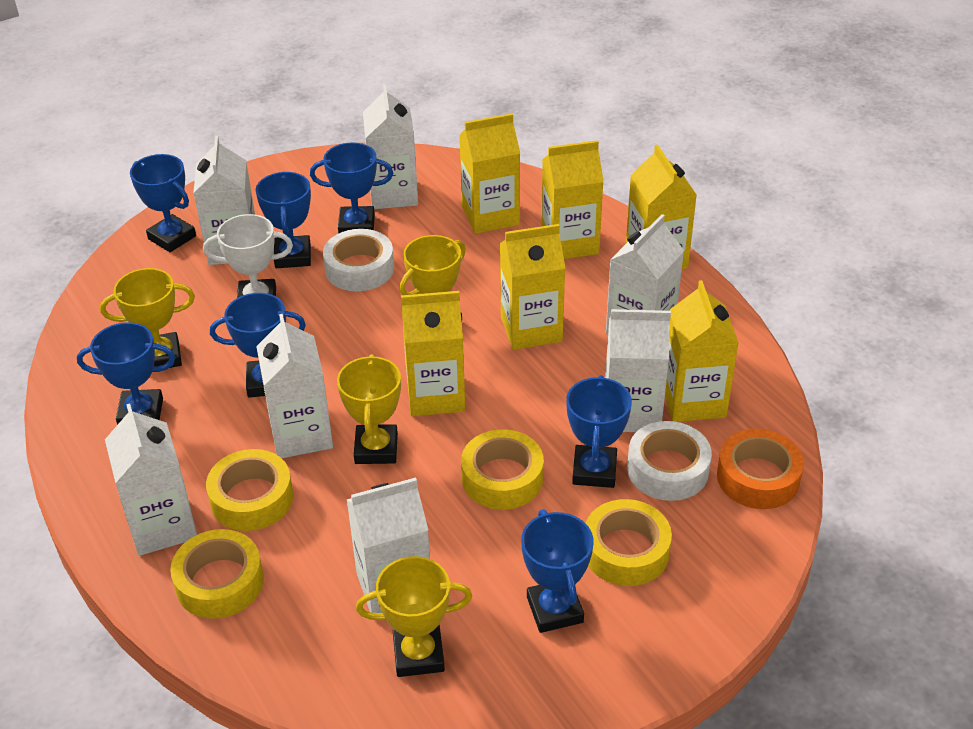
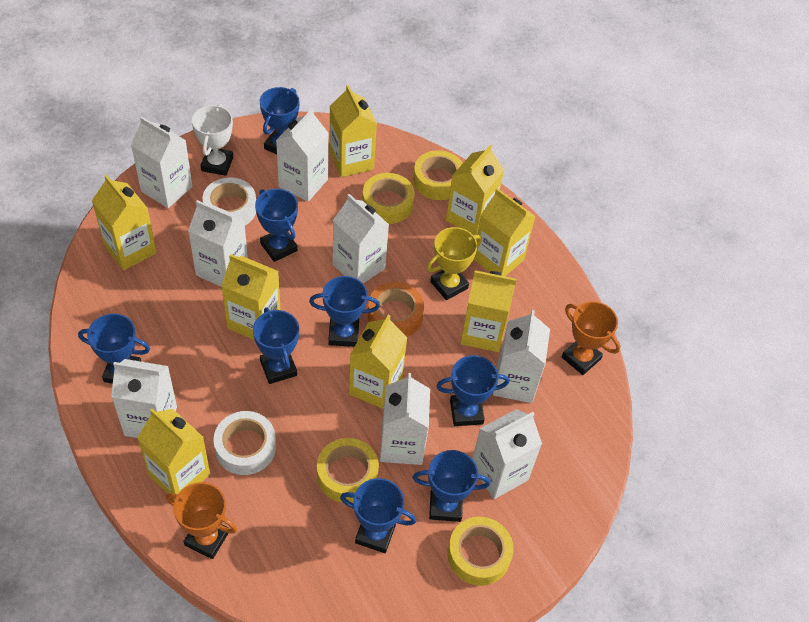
blue trophy: [77,322,175,425] [130,154,196,252] [210,293,306,398] [256,172,311,268] [310,142,393,234] [521,509,593,633] [566,375,632,488] = 7 -> [78,313,150,384] [253,307,299,384] [255,189,298,262] [260,87,299,154] [309,276,380,347] [340,478,416,553] [412,450,491,522] [436,355,509,426] = 8
orange trophy: none = 0 -> [166,482,237,559] [562,301,620,375] = 2
white carton: [105,404,197,556] [193,136,255,265] [256,314,333,458] [347,478,430,613] [363,84,418,209] [605,309,671,432] [606,214,684,334] = 7 -> [111,359,177,438] [131,116,193,208] [188,200,248,287] [276,109,329,202] [333,194,389,284] [380,373,430,465] [472,409,542,499] [493,310,550,403] = 8
yellow carton: [401,291,465,416] [459,113,520,234] [500,224,565,350] [541,140,604,259] [626,145,697,269] [665,280,739,422] = 6 -> [92,175,157,270] [137,408,210,500] [221,254,280,340] [329,85,377,177] [349,315,407,409] [446,145,504,235] [460,270,516,352] [473,188,536,276] = 8
yellow trophy: [100,268,195,368] [337,354,401,464] [356,556,472,677] [400,235,466,321] = 4 -> [426,227,482,300] = 1

